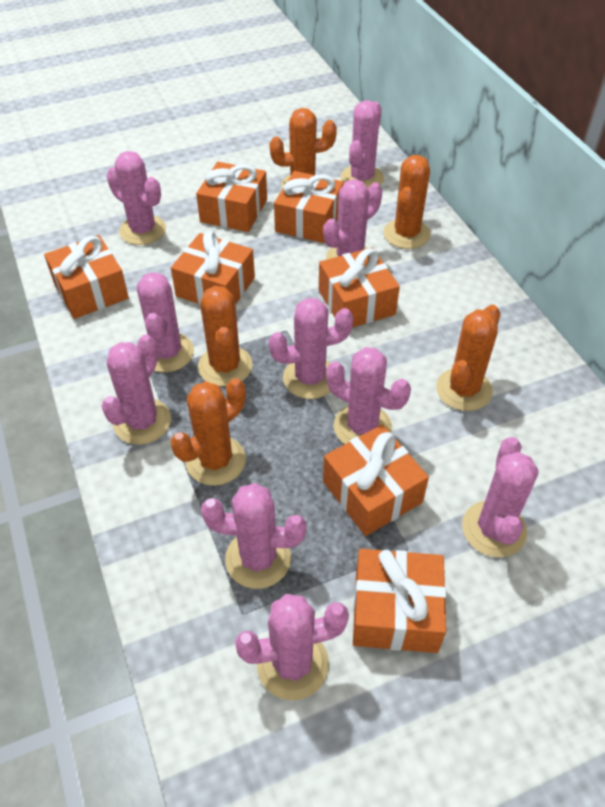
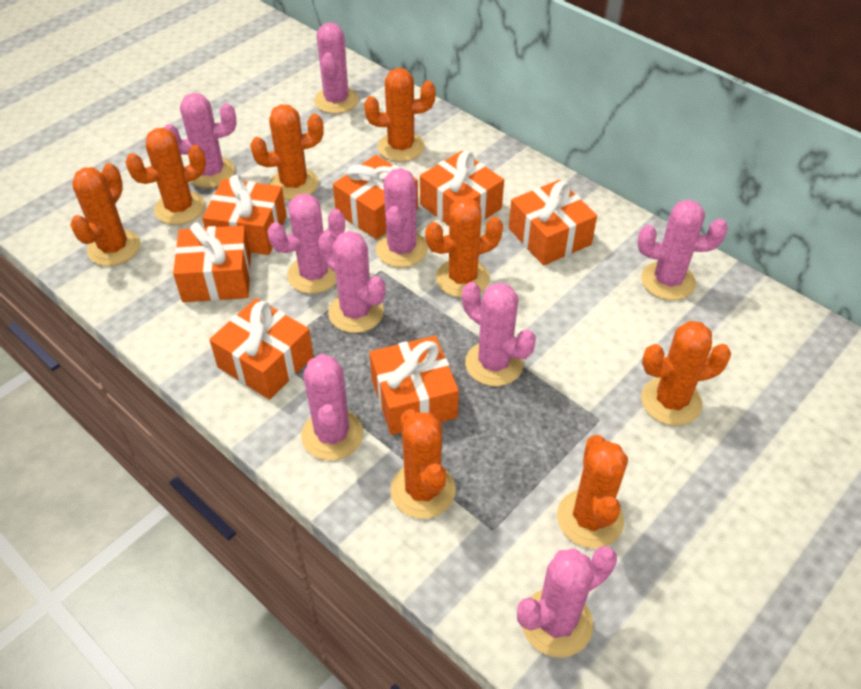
orange cactus: [171,378,246,486] [198,286,253,387] [269,108,337,188] [383,155,430,249] [436,305,500,411] = 5 -> [70,163,140,266] [125,128,206,225] [250,104,324,200] [364,68,436,162] [390,409,456,519] [425,198,503,298] [557,435,628,548] [641,321,732,426] = 8
pink cactus: [101,334,171,445] [107,151,166,245] [137,272,194,372] [201,483,306,589] [235,594,349,700] [269,298,354,399] [323,179,382,260] [326,347,411,444] [340,100,384,189] [462,437,539,557] = 10 -> [165,93,237,188] [267,193,345,294] [301,354,363,461] [314,22,359,114] [318,231,385,333] [376,168,428,267] [462,282,536,386] [517,546,617,658] [638,200,728,300] = 9

